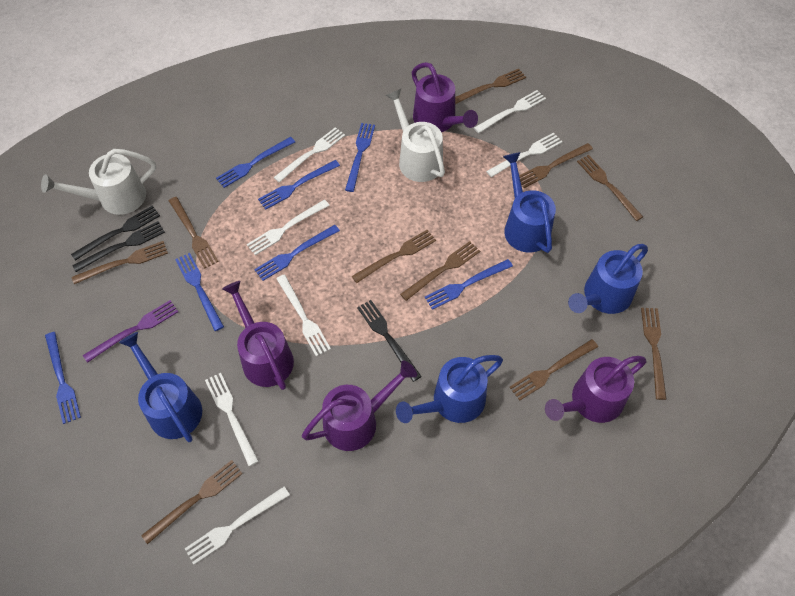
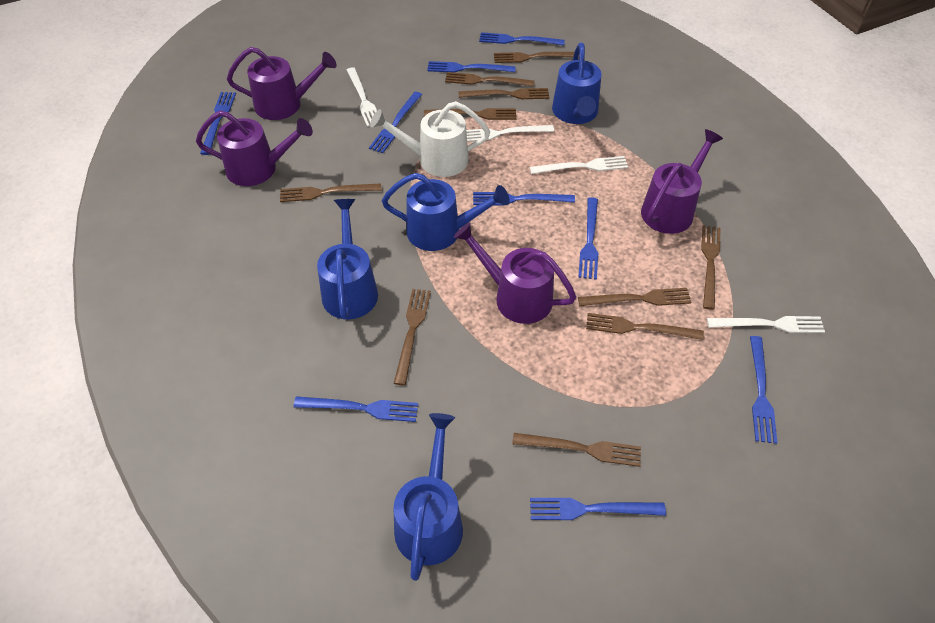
black fork: [71,206,160,261] [72,221,165,272] [357,300,422,382] = 3 -> none = 0
blue fork: [45,332,81,424] [175,253,224,331] [216,137,295,188] [254,225,340,281] [258,160,340,210] [345,123,375,192] [424,259,513,310] = 7 -> [200,92,236,155] [293,396,418,422] [369,92,422,153] [427,61,516,72] [473,192,575,206] [479,32,565,46] [530,498,666,520] [578,197,598,280] [750,336,778,444] = 9
purple fork: [83,300,178,363] = 1 -> none = 0
white fork: [184,486,290,565] [205,373,259,466] [247,199,330,255] [273,127,345,183] [276,274,331,356] [474,90,546,133] [486,133,562,177] = 7 -> [347,67,377,127] [466,125,554,142] [530,156,628,174] [707,316,825,333] = 4
white watering can: [41,149,156,215] [386,89,445,182] = 2 -> [370,101,490,177] = 1

